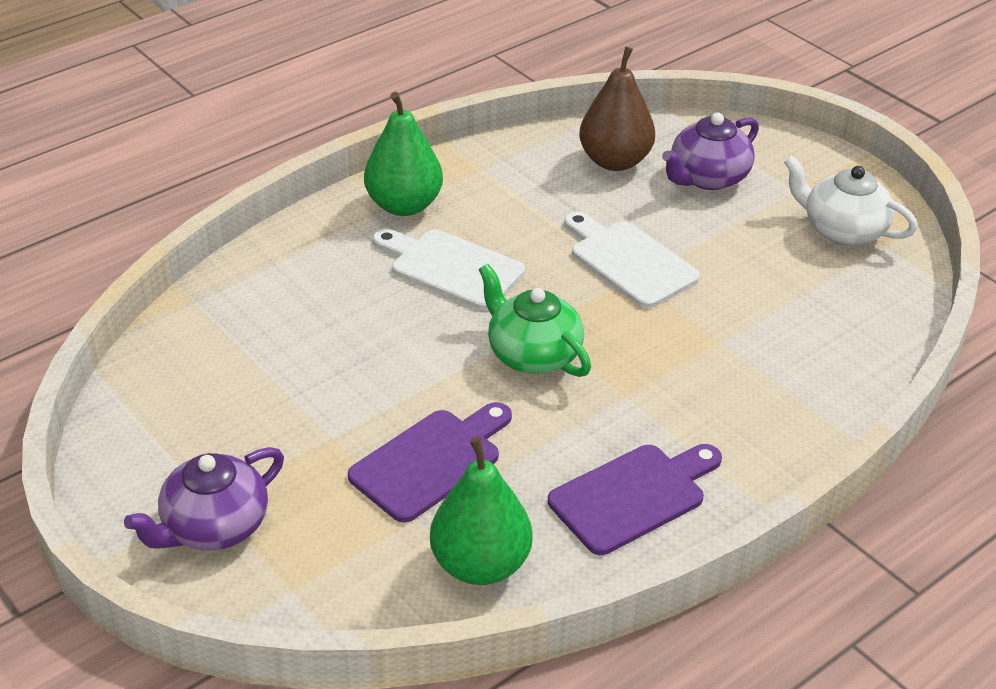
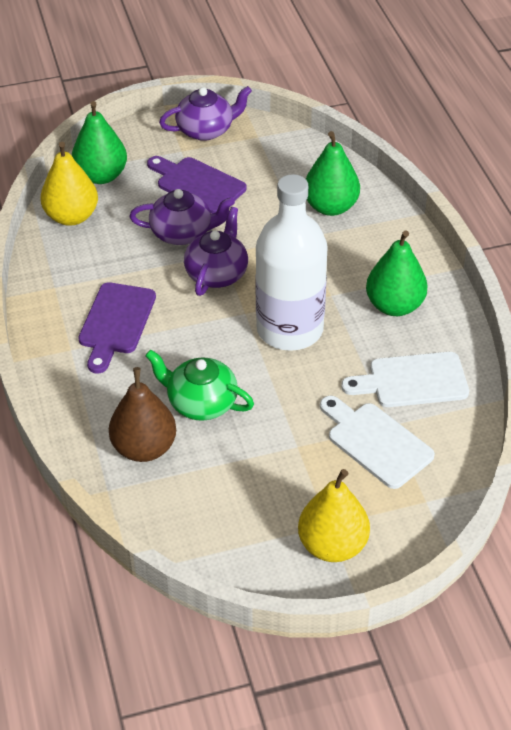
green pear: [364,92,443,216] [430,437,532,585] = 2 -> [72,101,127,184] [306,131,360,216] [366,231,428,316] = 3
purple teapot: [124,447,284,550] [662,113,759,190] = 2 -> [130,189,235,245] [159,86,252,141] [184,207,248,296] = 3
white bottle: none = 0 -> [255,174,328,351] = 1
white teapot: [784,156,918,246] = 1 -> none = 0
yellow pear: none = 0 -> [41,142,98,226] [298,469,370,562] = 2

